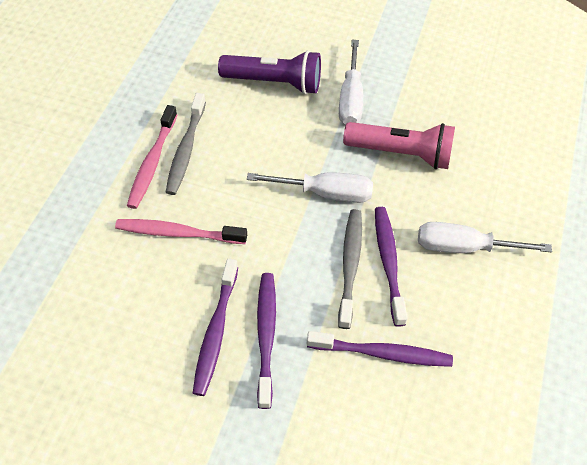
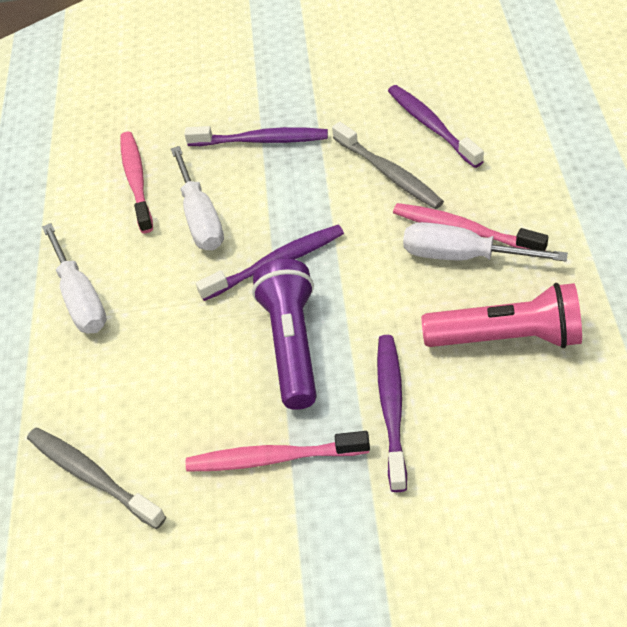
pink toothbrush: [115,219,247,244] [127,105,177,209] = 2 -> [120,132,153,233] [186,431,370,472] [393,203,548,251] = 3

